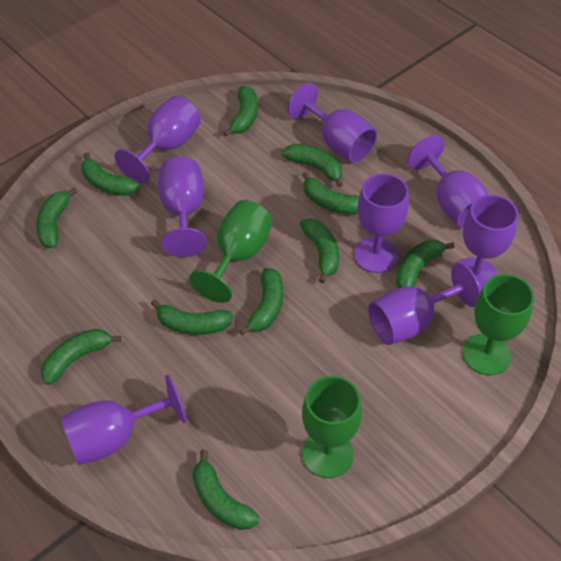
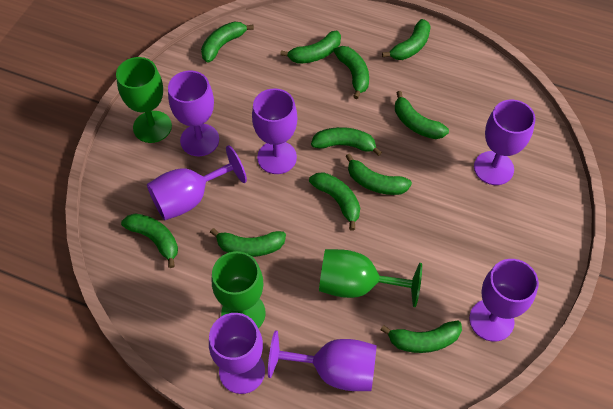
purple goblet: [60,375,187,465] [115,96,201,183] [158,157,207,257] [288,83,377,163] [354,174,409,273] [368,263,481,345] [408,135,489,228] [458,194,518,290] = 8 -> [147,145,247,220] [168,71,219,156] [209,313,265,394] [252,88,297,174] [268,330,377,391] [469,259,539,342] [474,100,536,185] = 7

